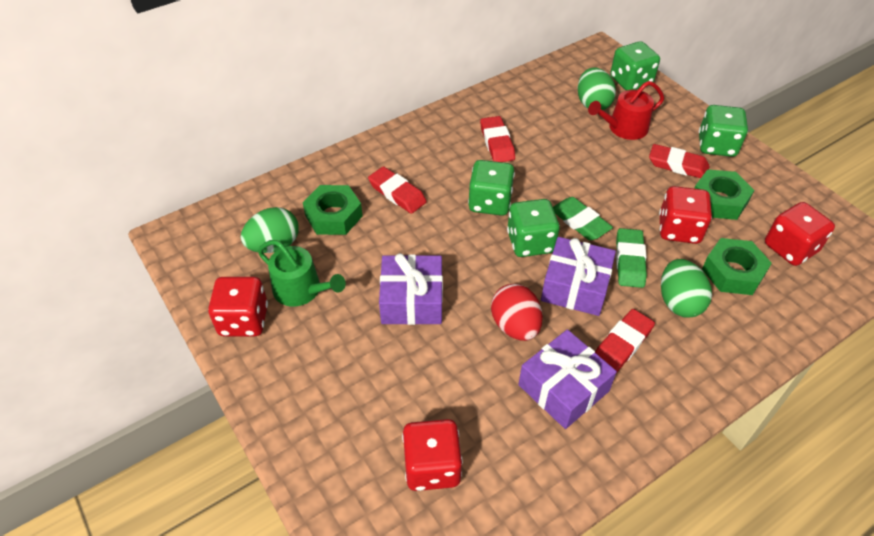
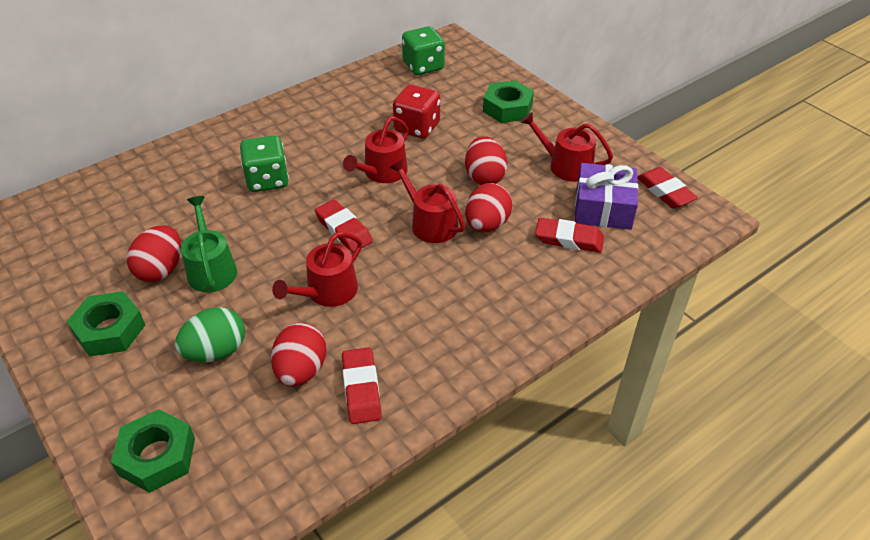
green dice: [468,160,515,216] [507,199,560,257] [610,41,660,91] [699,105,748,157] = 4 -> [240,136,289,192] [402,26,445,75] = 2
green egg: [241,207,299,253] [578,68,616,110] [661,259,712,318] = 3 -> [175,307,245,362] = 1
green eraser: [553,197,613,240] [616,228,647,288] = 2 -> none = 0
purple gift: [379,253,443,325] [518,329,617,429] [541,237,616,316] = 3 -> [575,163,638,230] = 1
red dice: [208,277,268,336] [402,419,463,491] [659,186,712,244] [765,202,835,266] = 4 -> [393,84,440,139] = 1
red egg: [491,284,543,341] = 1 -> [127,225,181,282] [271,323,326,386] [465,136,507,185] [465,183,513,232] = 4
red watering can: [588,81,664,140] = 1 -> [272,232,362,307] [343,117,409,183] [389,159,465,243] [521,112,613,182] = 4

